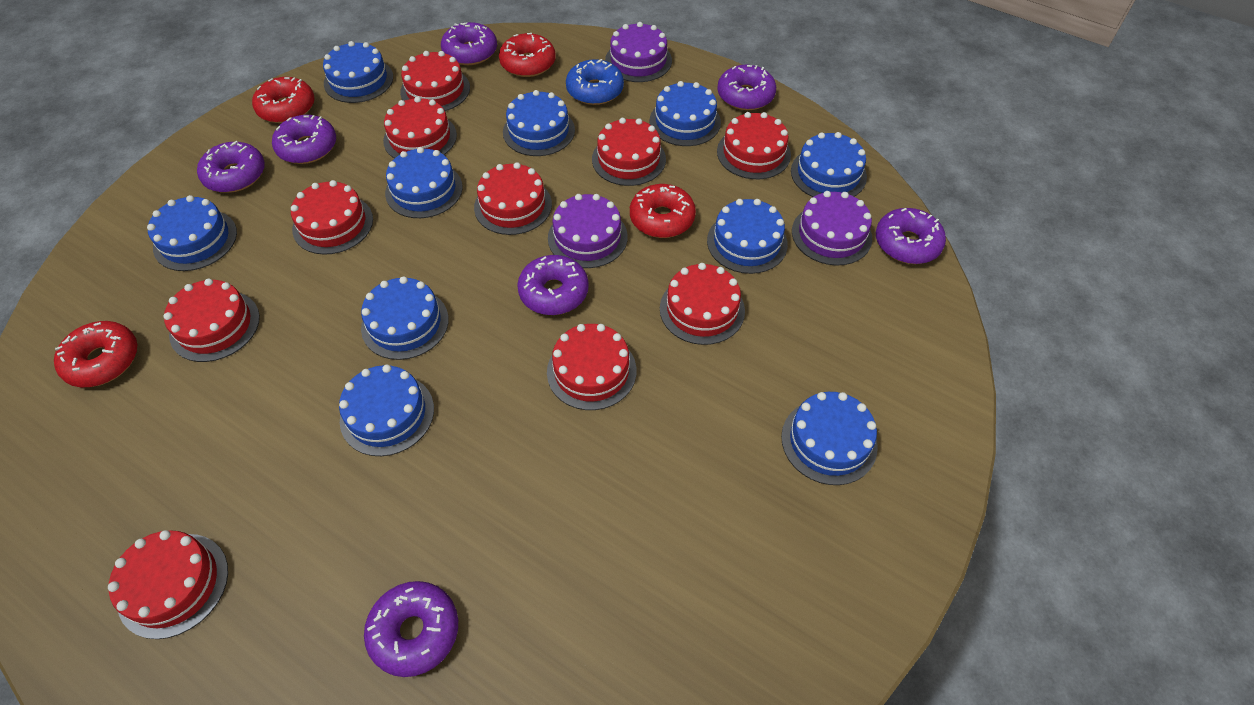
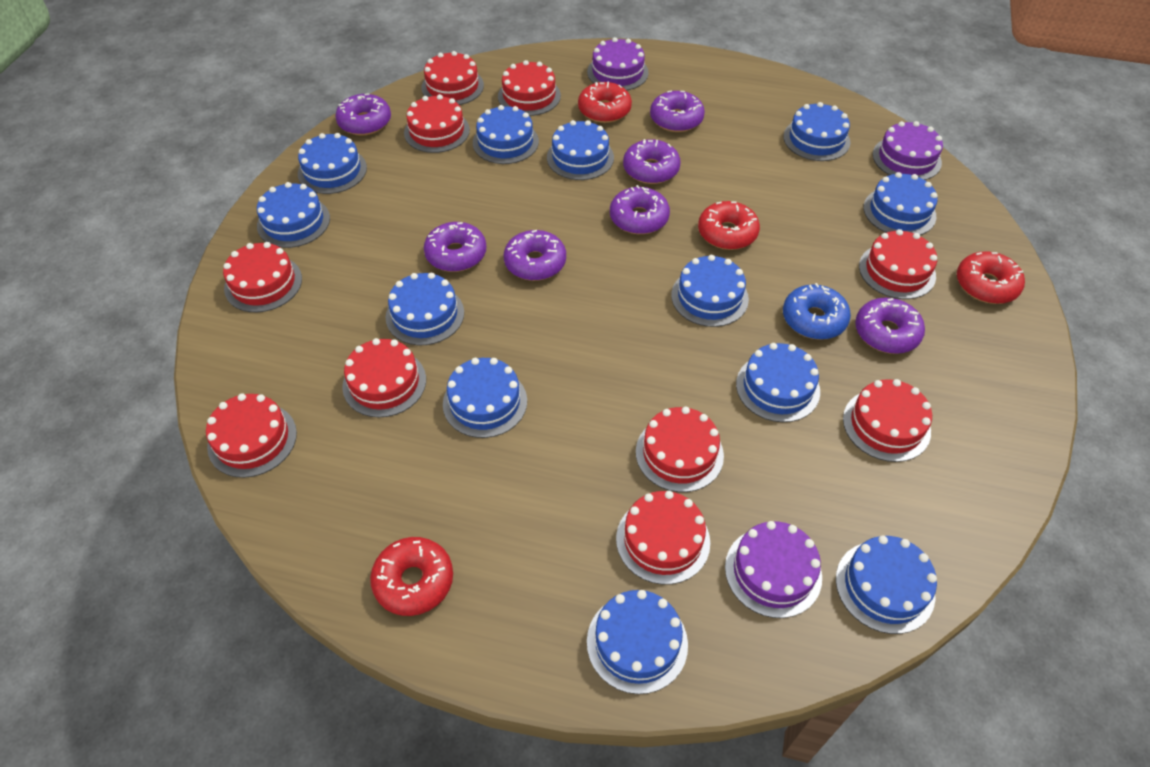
blue cake: [147,195,237,271] [323,41,393,103] [339,365,434,456] [361,276,449,360] [385,147,463,218] [503,90,575,156] [650,81,721,146] [707,199,788,274] [781,392,878,485] [791,132,867,197] = 10 -> [257,182,330,248] [298,133,367,194] [386,272,464,345] [443,358,527,438] [473,105,539,164] [547,120,614,180] [587,590,688,694] [671,255,749,327] [736,343,820,422] [783,102,850,161] [836,535,937,634] [864,172,938,235] = 12

